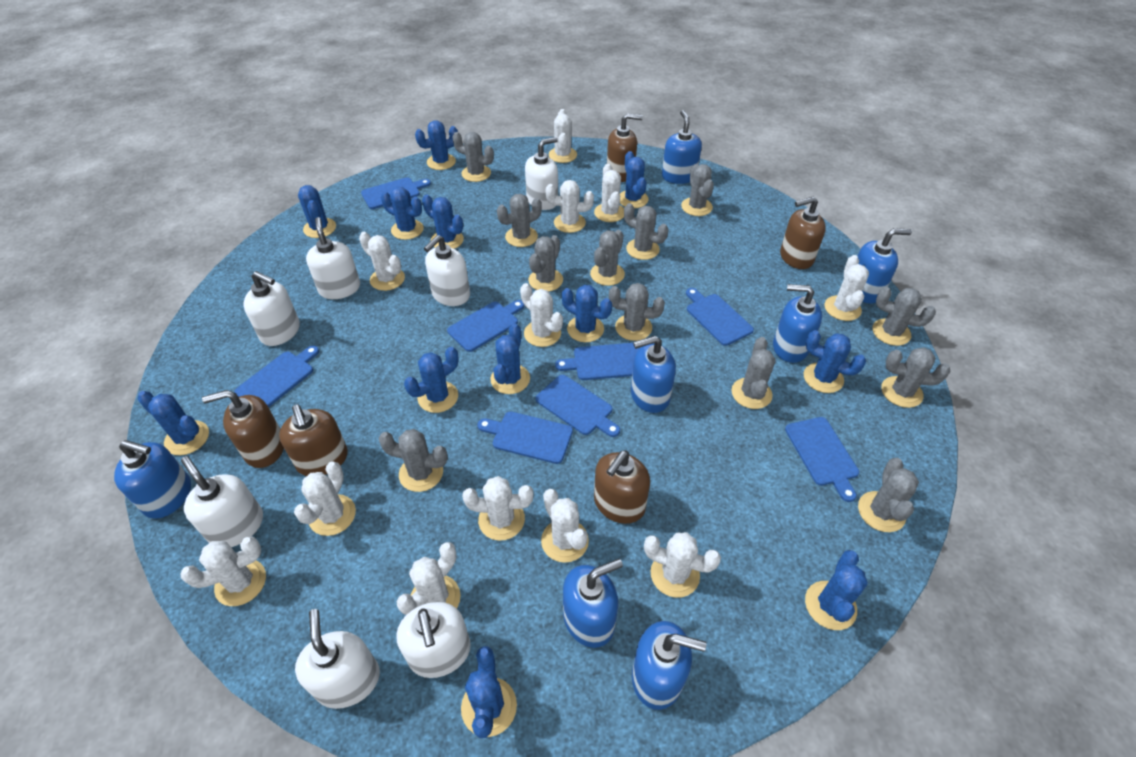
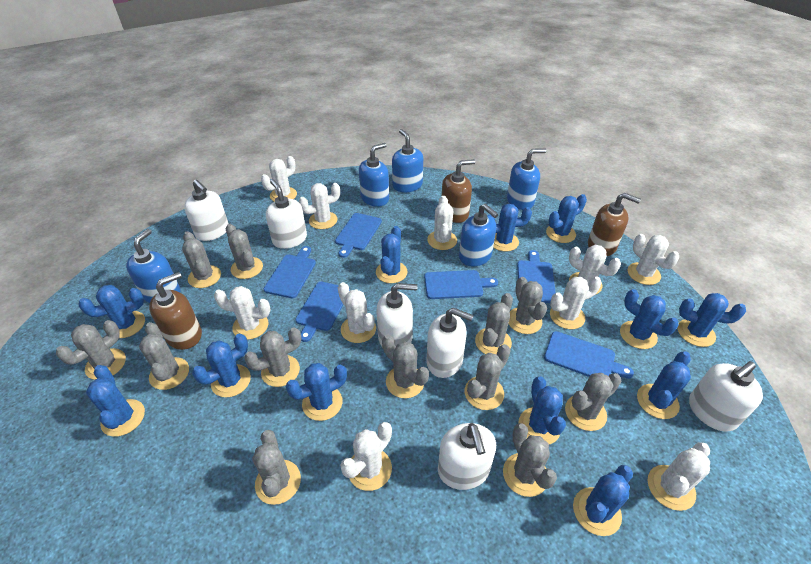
blue cutting board: [234,346,319,407] [361,177,431,209] [447,300,524,352] [477,412,573,464] [536,375,620,437] [555,343,639,380] [686,288,754,346] [785,417,859,502] = 8 -> [264,246,316,298] [296,282,350,342] [335,213,382,258] [424,270,498,299] [517,250,556,303] [544,331,634,379] = 6
blue soap dispenser: [114,440,191,519] [563,559,623,648] [631,336,676,413] [632,621,706,710] [662,110,702,184] [773,284,822,363] [858,228,912,303] = 7 -> [126,229,180,303] [359,143,389,207] [392,129,423,192] [459,204,498,266] [507,149,546,210] = 5
brown soap dispenser: [202,390,284,468] [279,404,348,476] [594,450,650,524] [607,113,643,182] [780,197,826,269] = 5 -> [149,272,202,350] [441,159,475,223] [588,193,641,256] = 3
white cactus: [180,536,266,606] [294,461,356,536] [359,232,405,291] [396,542,461,615] [462,476,534,541] [520,283,563,347] [541,489,589,563] [546,180,594,233] [549,109,577,163] [594,164,624,222] [644,532,721,598] [825,255,869,321] = 12 -> [214,286,271,340] [261,156,297,202] [298,183,340,229] [338,282,376,343] [340,422,392,491] [427,196,457,250] [550,276,601,329] [569,245,621,295] [628,234,679,285] [648,442,710,511] = 10
white soap dispenser: [181,456,263,547] [243,271,300,346] [295,609,380,709] [306,217,360,299] [396,602,471,678] [424,235,470,306] [525,137,558,210] = 7 -> [184,179,229,241] [266,179,307,249] [376,283,418,348] [426,308,474,378] [438,423,496,490] [689,361,763,432] = 6

